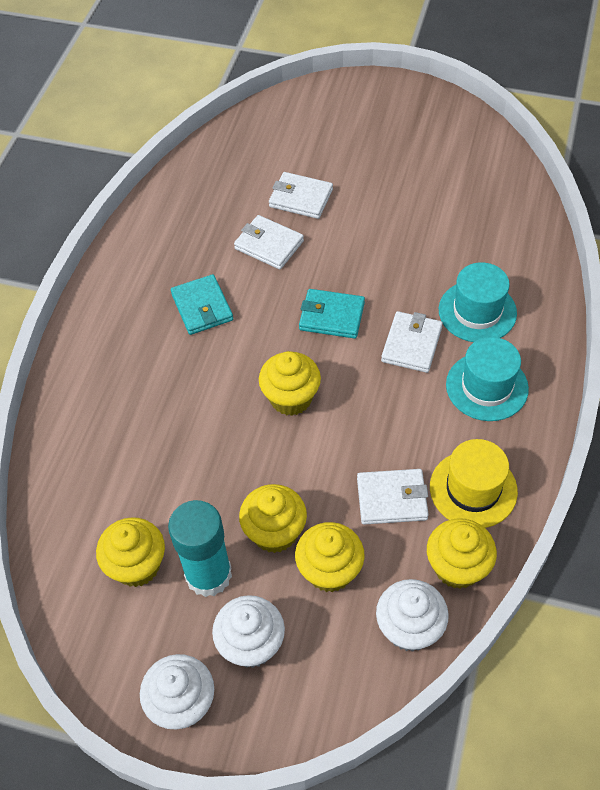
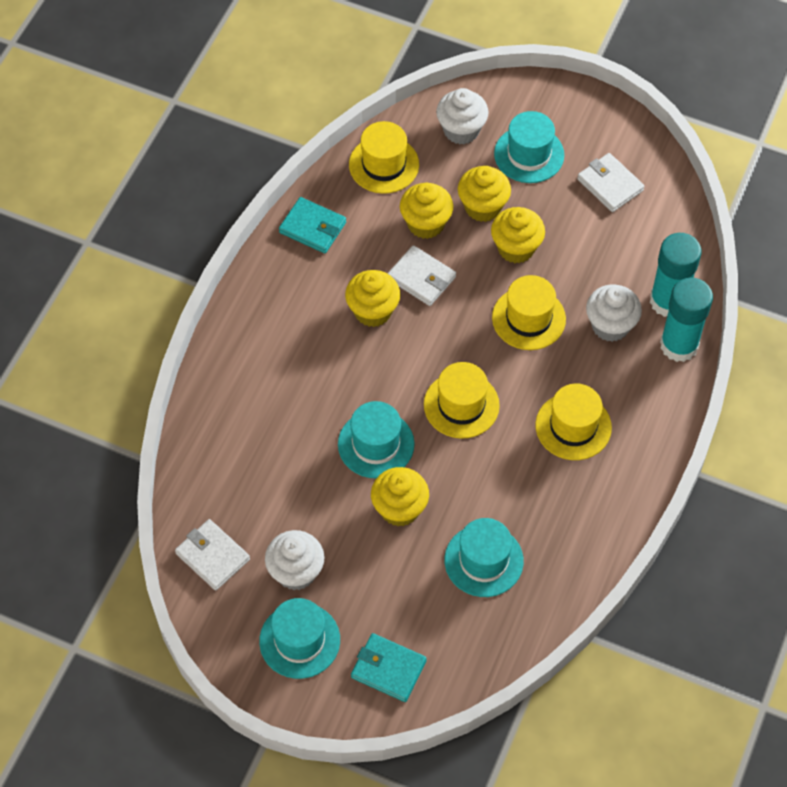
turquoise glue stick: [168,500,232,597] = 1 -> [650,233,701,317] [660,278,713,362] = 2
turquoise hat: [439,262,517,342] [446,337,529,421] = 2 -> [259,598,340,679] [338,401,415,478] [445,518,524,597] [494,111,564,183] = 4
white wallet: [234,215,304,269] [269,172,333,219] [357,469,429,525] [381,311,443,373] = 4 -> [175,519,250,591] [387,245,456,306] [577,153,645,212] = 3
yellow hat: [430,439,518,528] = 1 -> [349,121,419,194] [424,362,500,439] [492,275,566,350] [535,383,612,460] = 4

